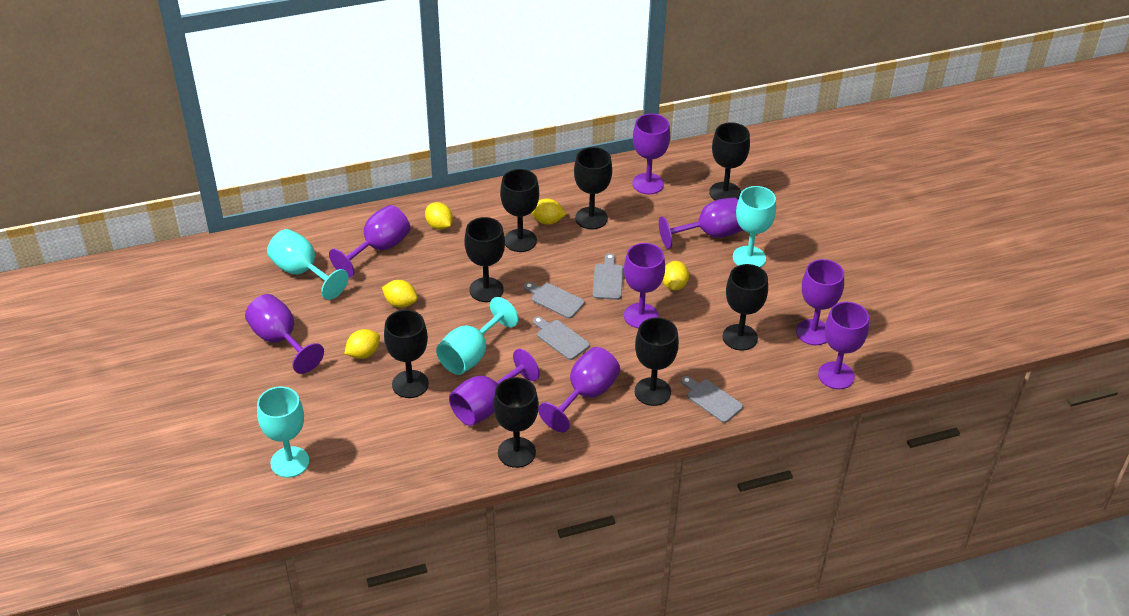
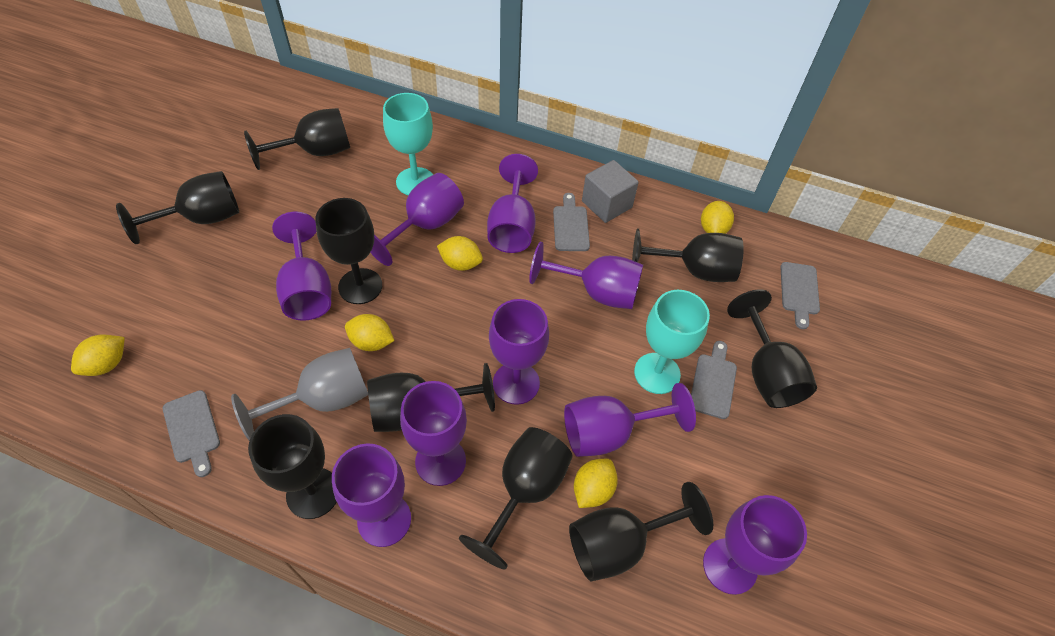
black goblet: [384,310,429,398] [464,217,505,302] [493,377,539,468] [500,169,539,252] [574,147,612,229] [635,317,679,406] [709,122,750,201] [723,264,768,351] = 8 -> [116,171,239,244] [244,108,350,170] [248,414,336,519] [315,198,382,304] [367,363,495,432] [459,427,573,569] [569,482,713,581] [632,228,744,282] [727,290,817,408] = 9
grey cube: none = 0 -> [582,160,639,223] = 1
grey goblet: none = 0 -> [231,348,368,441] = 1
turquoise goblet: [257,386,309,478] [267,229,349,300] [436,297,519,375] [733,186,776,267] = 4 -> [383,93,433,195] [634,290,710,394] = 2

